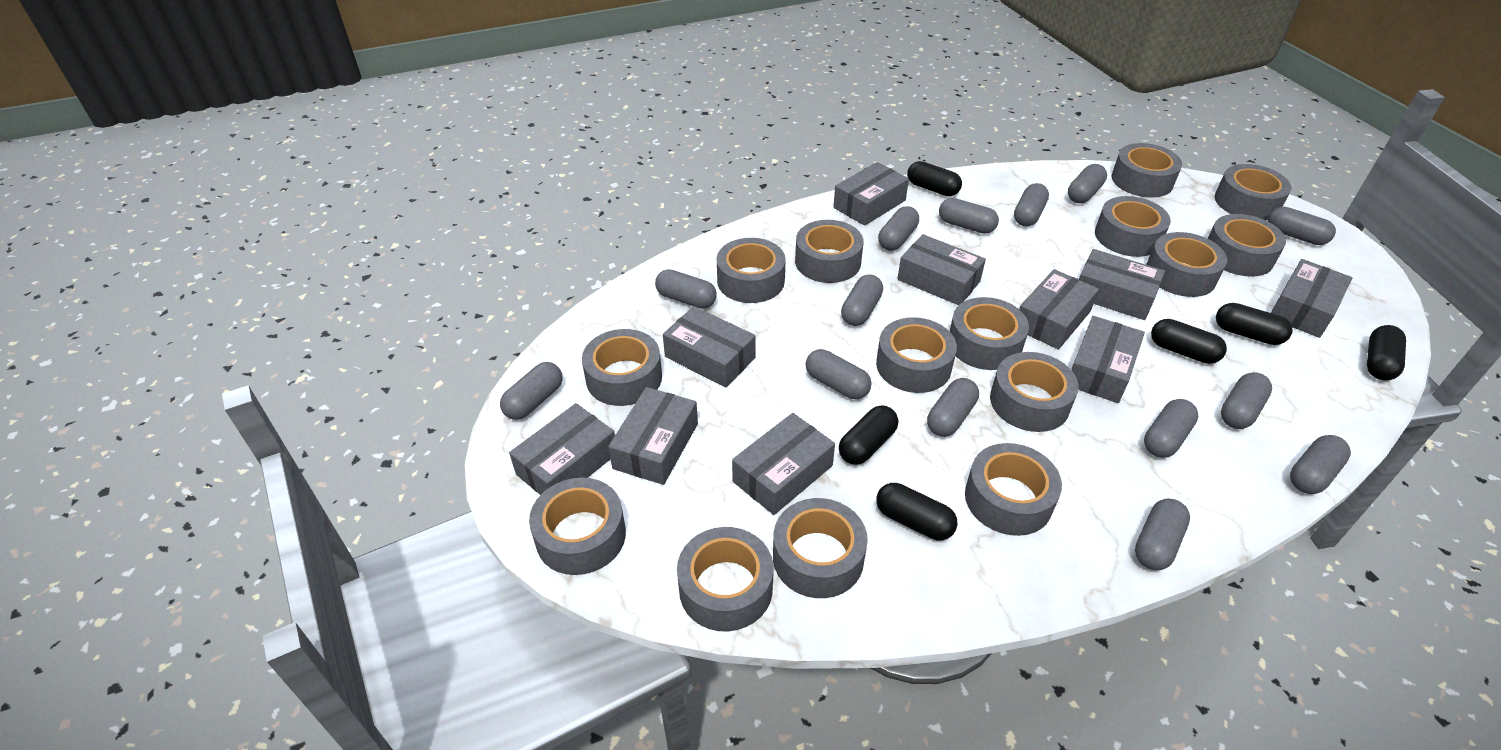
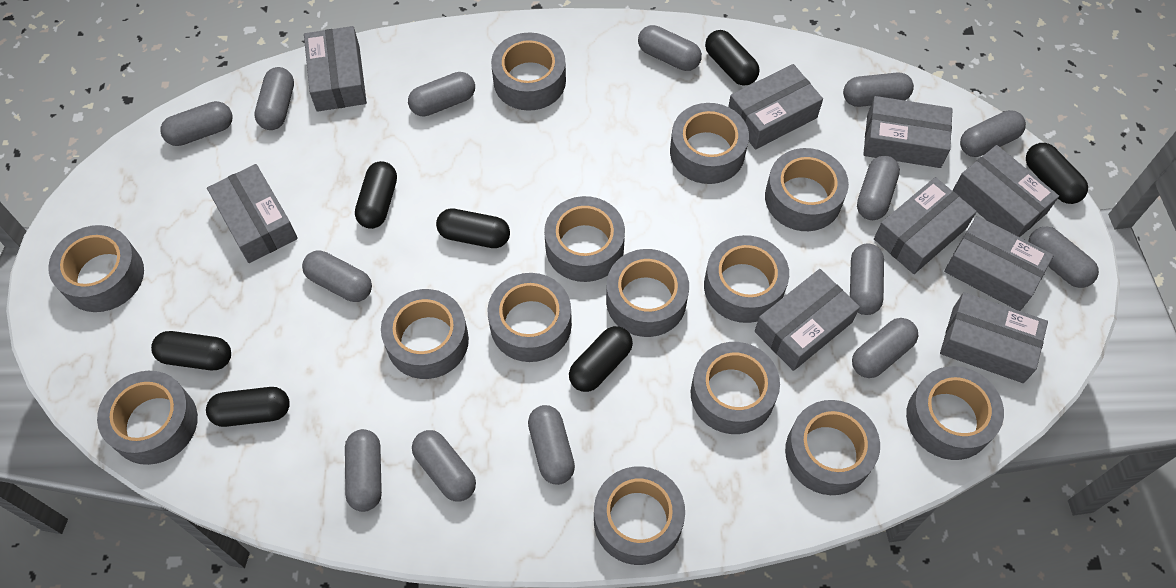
black capsule: [839,405,898,465] [876,483,957,540] [907,161,962,196] [1151,319,1227,364] [1216,303,1293,345] [1367,325,1406,380] = 6 -> [151,331,231,370] [206,387,290,427] [355,161,397,229] [436,208,510,248] [569,326,633,392] [705,30,759,86] [1026,143,1088,204] = 7
grey box: [509,403,615,495] [608,387,698,485] [663,306,756,388] [732,413,835,515] [833,162,909,226] [897,234,986,305] [1019,269,1099,350] [1071,316,1145,403] [1079,249,1165,320] [1271,259,1352,338] = 10 -> [207,164,298,263] [304,26,367,112] [728,64,823,149] [755,269,860,371] [863,96,953,168] [874,177,977,274] [940,292,1048,383] [944,216,1054,311] [952,145,1059,237] = 9
grey tape: [529,478,626,575] [582,329,662,406] [677,527,773,632] [716,238,786,303] [773,498,868,598] [795,220,864,283] [876,317,957,393] [950,297,1029,370] [965,443,1062,536] [990,352,1079,432] [1095,196,1171,257] [1112,143,1182,198] [1146,232,1227,297] [1207,214,1286,277] [1215,164,1292,220] = 15 -> [48,225,144,312] [97,371,198,465] [381,289,469,379] [488,273,572,362] [491,33,566,111] [544,196,625,282] [594,466,685,565] [606,249,689,337] [670,103,749,184] [691,342,780,434] [704,235,789,323] [765,148,849,231] [785,400,880,495] [906,366,1004,460] = 14

